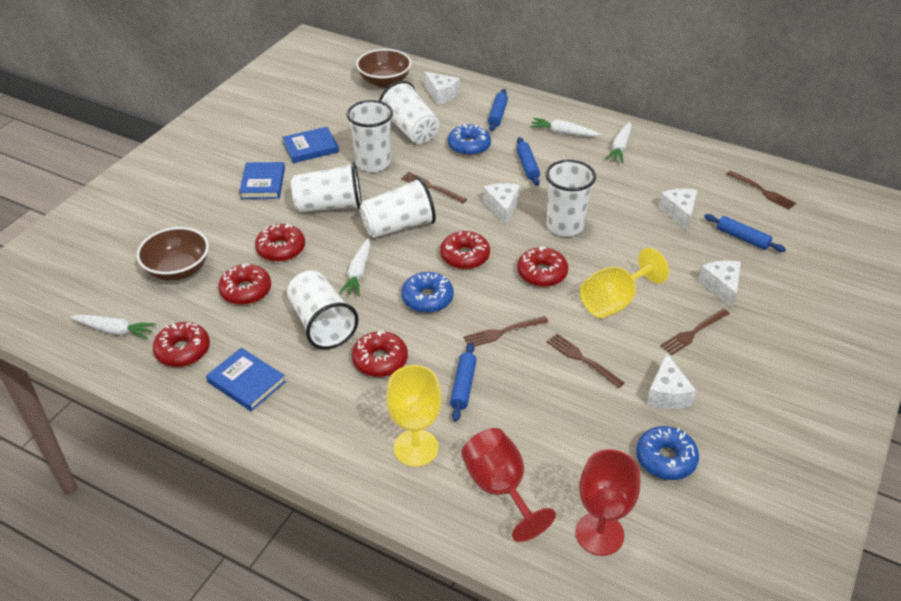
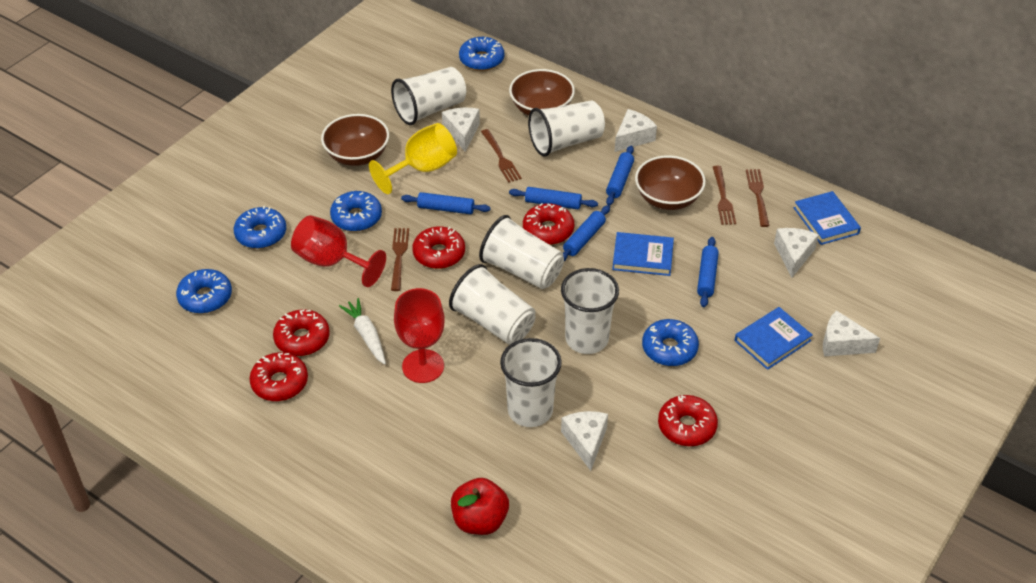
blue donut: [401,272,454,313] [448,124,491,156] [636,426,699,480] = 3 -> [176,269,232,314] [234,206,286,249] [330,191,382,232] [459,37,504,71] [642,319,699,366] = 5
blue rolling pin: [450,343,477,422] [488,89,508,131] [516,137,540,186] [704,214,786,252] = 4 -> [401,192,491,214] [509,187,598,209] [563,205,610,261] [606,146,634,206] [697,237,719,307] = 5
brown bowl: [137,227,209,281] [356,49,411,88] = 2 -> [321,114,389,166] [509,69,575,116] [635,155,706,210] = 3
brown fork: [401,172,467,203] [463,316,548,347] [547,334,625,388] [660,309,730,355] [727,171,796,210] = 5 -> [391,228,409,291] [481,129,522,183] [713,166,736,225] [746,169,769,227] = 4
red apple: none = 0 -> [451,478,509,535] = 1
red donut: [153,322,210,367] [218,263,271,305] [255,224,305,262] [352,331,408,377] [440,231,490,269] [517,246,569,287] = 6 -> [249,352,308,401] [273,309,330,356] [412,226,465,269] [523,203,574,245] [658,395,718,446] = 5
white carrot: [70,314,157,339] [339,239,370,296] [530,118,601,137] [606,122,631,163] = 4 -> [339,298,386,365] = 1
yellow goblet: [386,365,442,467] [580,248,669,318] = 2 -> [369,123,457,194] = 1

